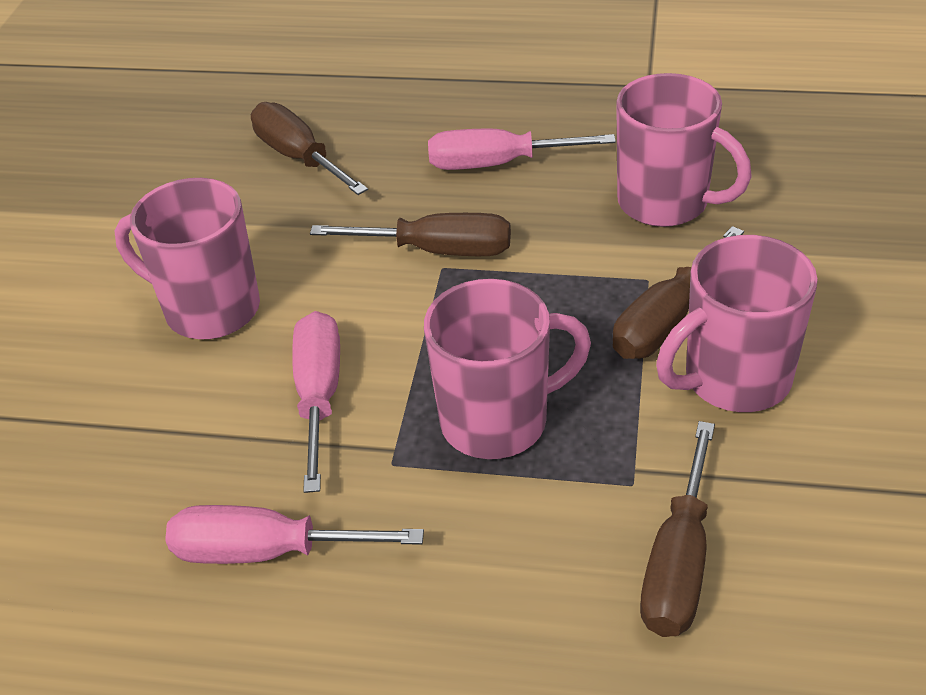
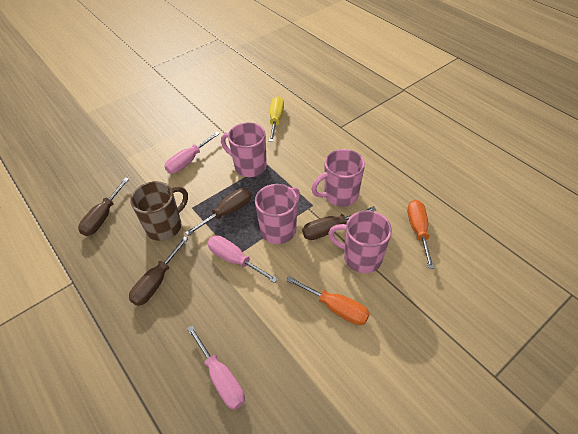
brown mug: none = 0 -> [130,181,188,241] = 1
orange screwdriver: none = 0 -> [286,276,370,325] [407,200,435,269] = 2
yellow screwdriver: none = 0 -> [269,97,284,142] = 1

